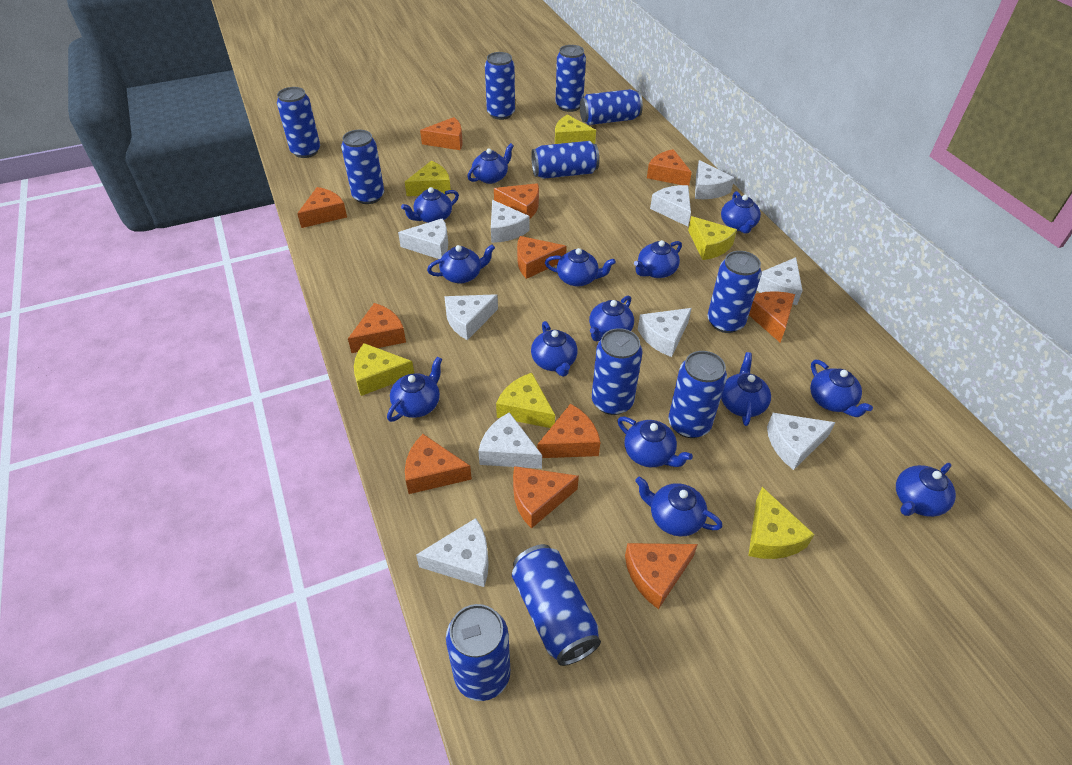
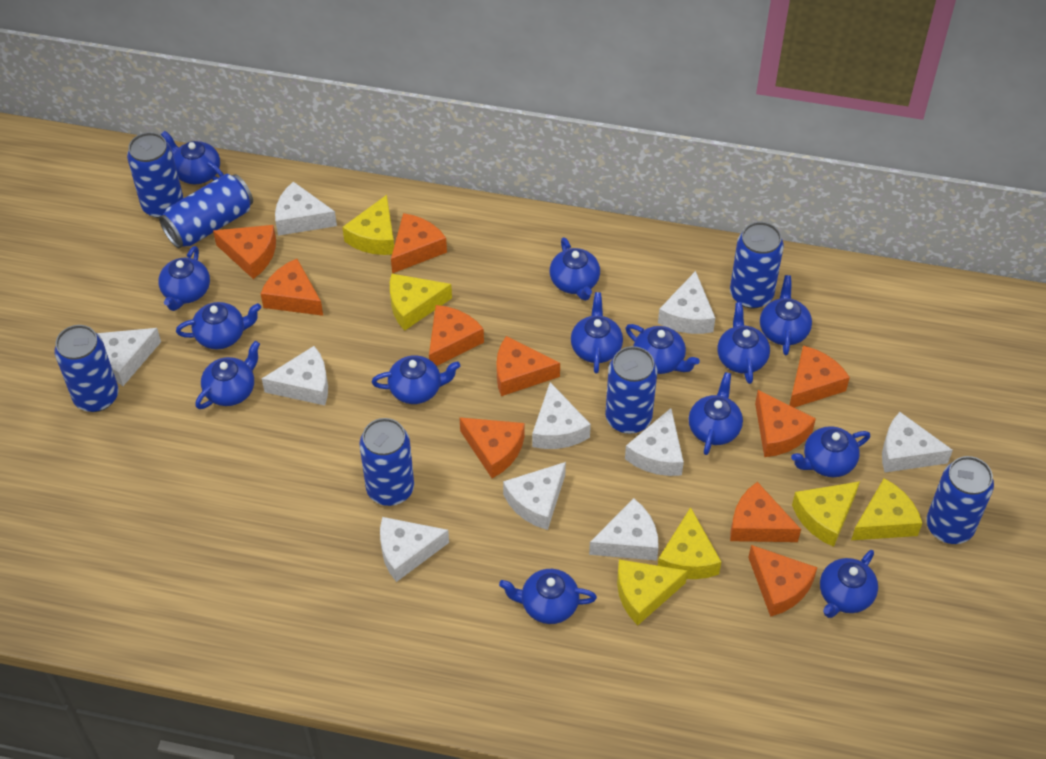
blue can: [277,87,320,158] [341,130,384,204] [446,604,510,701] [485,52,515,120] [512,544,601,666] [531,141,599,179] [556,45,586,112] [580,89,643,125] [592,328,643,415] [669,351,727,438] [708,251,762,333] = 11 -> [54,325,119,412] [127,132,184,218] [159,174,253,248] [359,418,414,506] [605,346,657,434] [730,222,784,309] [926,456,994,544] = 7
orange cheese: [297,187,347,228] [348,303,406,353] [405,434,472,494] [420,117,463,150] [494,183,539,218] [513,466,579,529] [517,236,567,279] [537,404,600,458] [625,543,698,609] [647,149,692,187] [749,291,795,342] = 11 -> [213,225,276,279] [261,259,323,316] [391,213,447,273] [429,305,484,366] [459,417,524,478] [496,336,560,396] [730,482,801,542] [748,545,818,617] [755,390,816,457] [790,346,850,408] = 10

